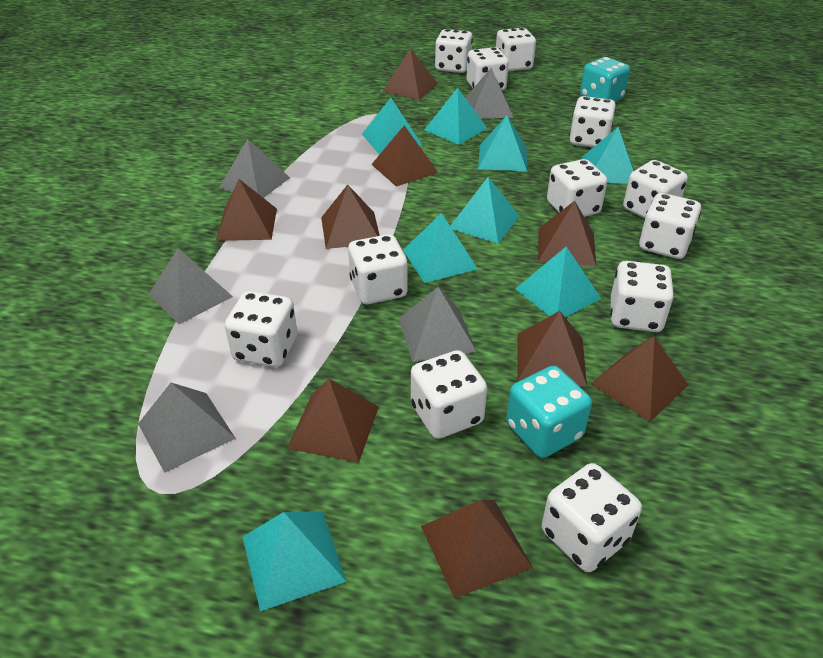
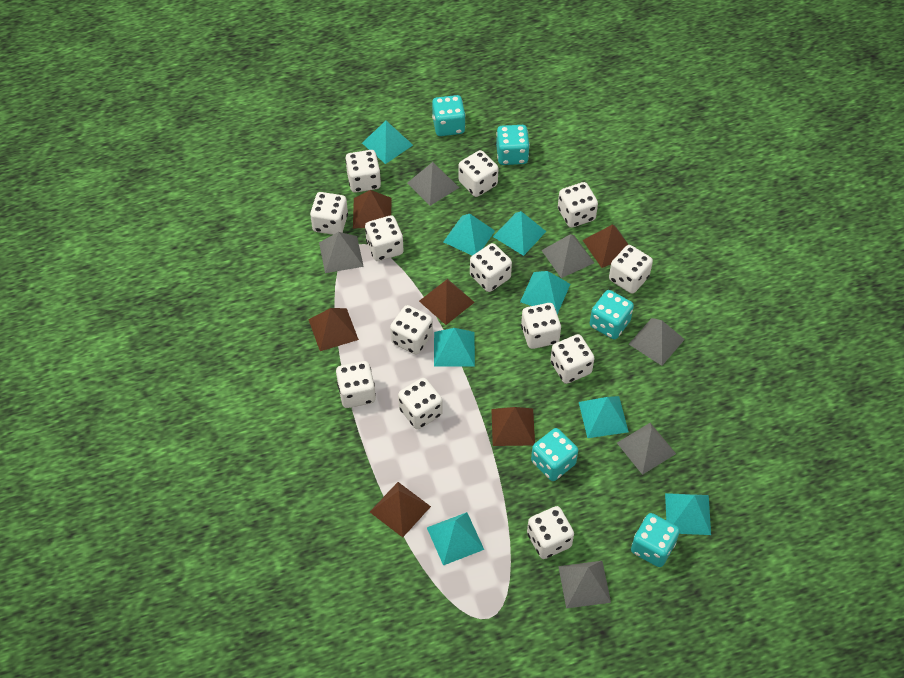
brown pyramid: [216,179,277,241] [287,379,379,463] [321,185,380,249] [371,125,438,187] [382,48,438,100] [421,500,533,598] [517,311,587,386] [538,201,596,266] [591,336,688,422] = 9 -> [308,308,359,351] [353,190,391,228] [370,482,431,538] [419,279,475,325] [491,407,535,446] [583,224,629,268] = 6
grey pyramid: [138,383,235,473] [149,248,233,324] [219,139,290,198] [399,287,477,362] [465,68,513,119] = 5 -> [319,232,364,273] [407,162,459,206] [541,234,594,278] [558,561,611,608] [617,423,676,475] [629,318,685,366] = 6
turquoise dice: [506,366,592,458] [580,57,630,101] = 2 -> [432,95,466,136] [496,125,530,165] [531,428,578,481] [590,290,634,339] [631,513,680,567] = 5
white dice: [225,291,297,367] [348,234,408,304] [411,350,487,439] [435,29,473,73] [466,47,509,91] [496,28,536,71] [542,463,642,572] [547,159,607,217] [569,96,616,147] [610,261,674,332] [623,160,688,219] [639,193,701,259] = 12 -> [310,192,348,235] [336,361,376,408] [345,150,381,193] [365,215,404,261] [390,305,433,354] [398,378,443,429] [459,150,498,197] [470,243,512,292] [521,303,561,349] [527,506,574,559] [550,334,594,384] [558,182,598,228] [609,245,653,294] = 13

